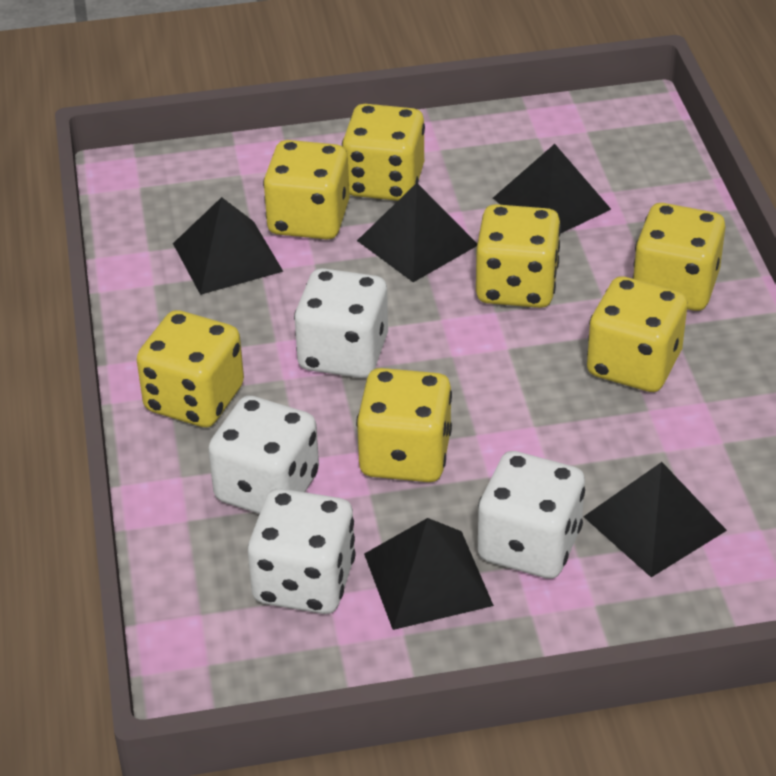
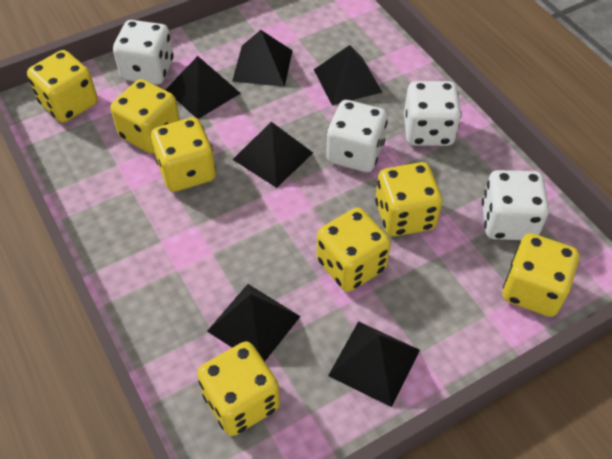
black pyramid: [173,197,284,295] [357,183,477,282] [364,518,494,630] [493,144,611,233] [583,462,727,577] = 5 -> [166,56,241,119] [207,284,301,362] [232,30,293,87] [233,122,313,188] [314,45,382,105] [328,321,420,407] = 6

